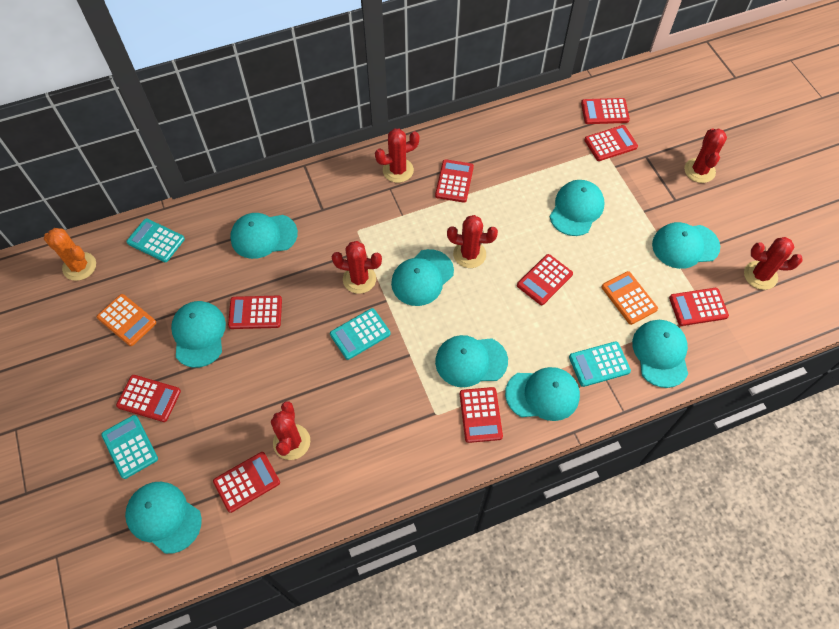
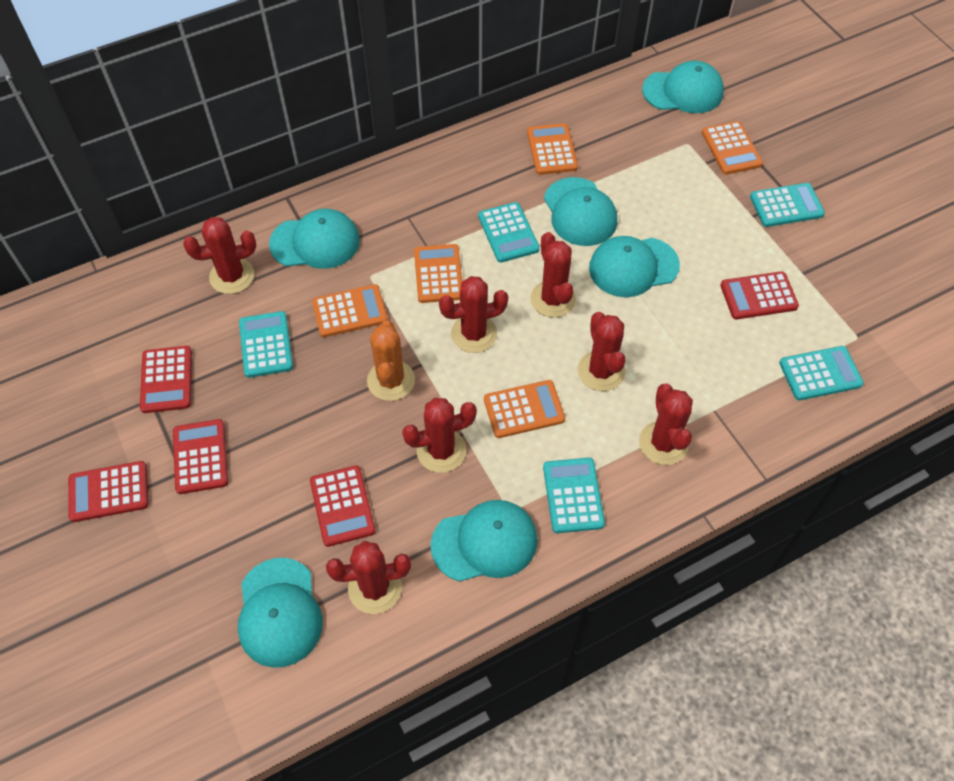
orange calculator: [97,294,156,346] [602,271,658,325] = 2 -> [312,284,388,337] [414,244,462,303] [484,380,565,438] [527,123,578,175] [702,121,763,175] = 5
red cactus: [271,401,310,460] [332,241,382,294] [375,129,420,183] [447,215,498,268] [684,129,727,183] [744,237,802,290] = 6 -> [183,217,256,294] [326,541,411,614] [402,398,477,473] [439,276,508,353] [530,232,576,318] [578,312,626,391] [639,383,693,465] = 7
red calculator: [116,375,181,422] [213,452,280,513] [228,295,282,329] [435,159,474,203] [460,387,503,443] [517,254,573,305] [581,98,630,124] [584,125,638,161] [669,288,729,326] = 9 -> [68,461,149,522] [140,346,192,413] [173,419,228,494] [310,465,376,547] [720,271,799,319] = 5
turquoise calculator: [101,415,158,479] [127,219,185,262] [330,308,391,360] [569,341,631,387] = 4 -> [239,311,293,378] [478,202,540,263] [543,458,605,533] [750,183,825,227] [779,346,864,400] = 5
turquoise cap: [125,482,202,554] [171,301,226,368] [230,213,298,259] [391,249,454,306] [435,335,508,387] [505,367,580,421] [550,180,604,236] [632,320,688,388] [652,222,720,269] = 9 -> [238,558,323,668] [269,209,360,269] [431,500,538,582] [544,177,617,246] [589,236,680,297] [642,61,724,113] = 6

